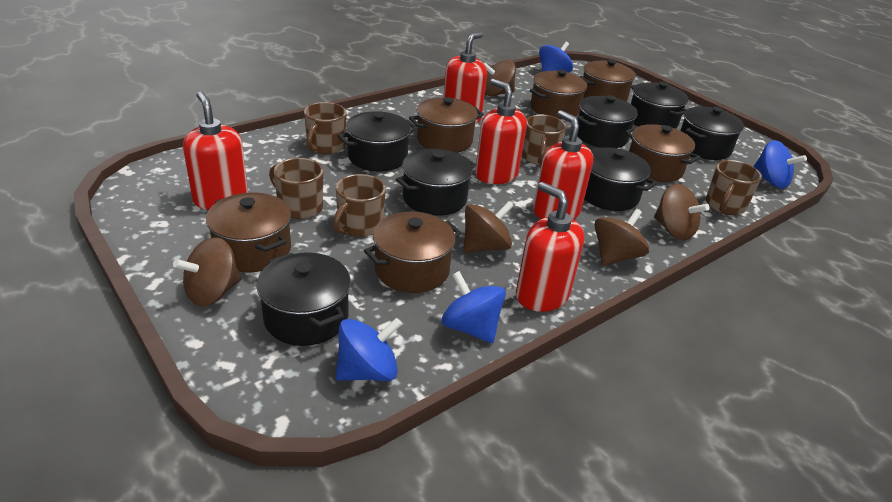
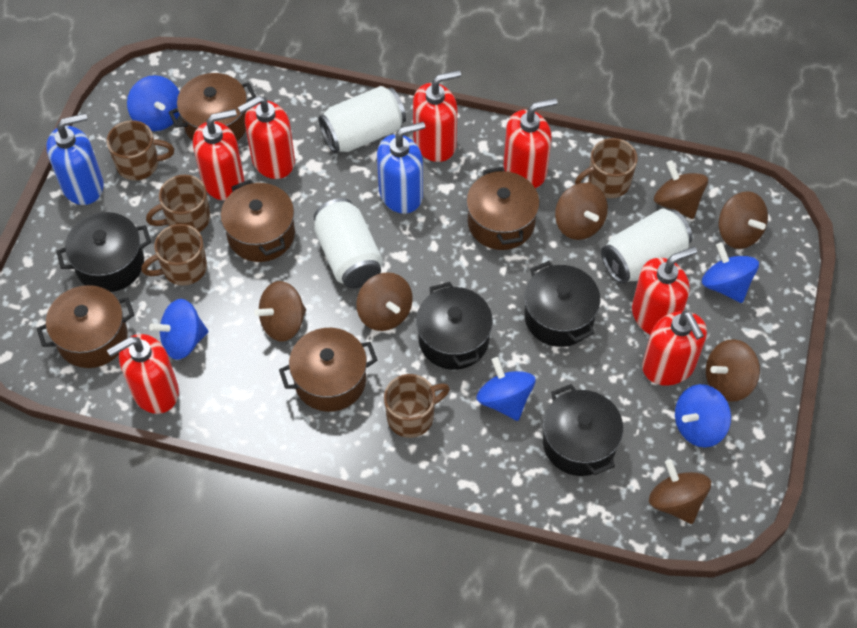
black pot: [257,252,351,346] [338,111,417,171] [396,149,476,216] [577,95,638,148] [584,147,657,211] [631,82,688,129] [680,106,744,160] = 7 -> [56,212,151,292] [416,282,493,370] [524,261,600,347] [543,384,623,476] = 4
blue soap dispenser: none = 0 -> [46,113,104,205] [377,122,425,214] = 2
blue spinning top: [336,318,402,381] [442,271,506,343] [539,42,573,73] [753,140,807,189] = 4 -> [127,75,180,131] [149,299,208,360] [477,357,536,421] [675,384,731,448] [702,242,759,303] = 5
brown pot: [206,192,291,272] [364,212,462,293] [409,97,484,153] [530,70,588,120] [579,59,637,102] [625,124,701,182] = 6 -> [37,285,134,368] [169,73,256,141] [221,179,295,262] [279,328,377,412] [466,167,540,250] = 5
brown spinning top: [173,237,241,306] [464,201,514,253] [483,60,516,96] [594,209,649,266] [654,184,709,240] = 5 -> [254,281,306,342] [356,272,413,331] [555,183,608,240] [649,459,711,524] [654,160,708,219] [706,339,760,402] [719,191,768,249] = 7
red soap dispenser: [183,91,248,210] [444,32,487,124] [475,79,527,184] [516,182,584,312] [533,110,593,220] = 5 -> [107,334,179,414] [193,109,244,200] [238,96,295,179] [413,70,461,162] [504,98,557,188] [632,247,697,335] [642,311,707,386] = 7
white can: none = 0 -> [314,198,383,288] [318,86,406,153] [601,209,692,284] = 3

